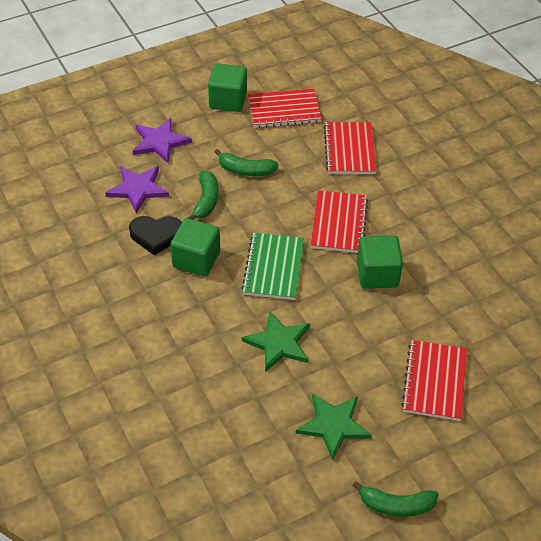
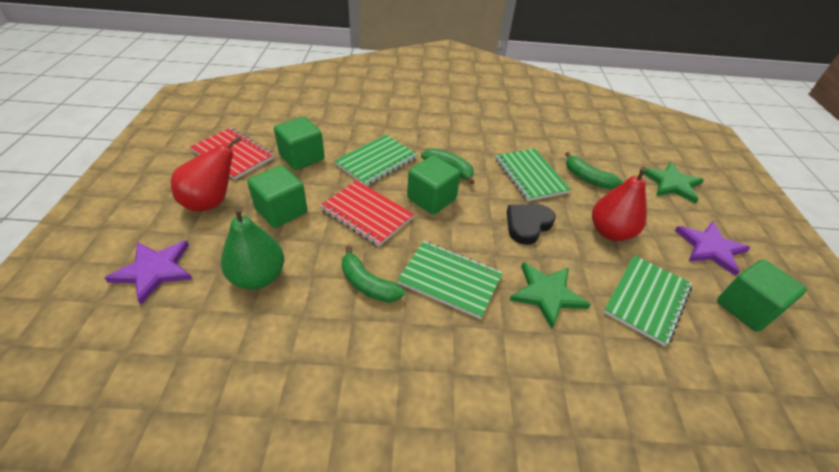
green cube: [170,218,220,277] [208,63,247,112] [357,235,403,289] = 3 -> [247,165,307,228] [274,117,325,170] [407,155,461,215] [717,259,807,332] = 4
green notebook: [242,233,304,300] = 1 -> [335,135,417,186] [397,241,503,319] [496,148,571,201] [603,255,692,346] = 4
green pear: none = 0 -> [221,206,284,289] = 1
red notebook: [248,88,322,128] [310,190,368,253] [324,122,376,174] [401,340,467,421] = 4 -> [190,128,274,180] [320,180,414,246] = 2
red pear: none = 0 -> [171,136,242,212] [592,166,647,241] = 2

